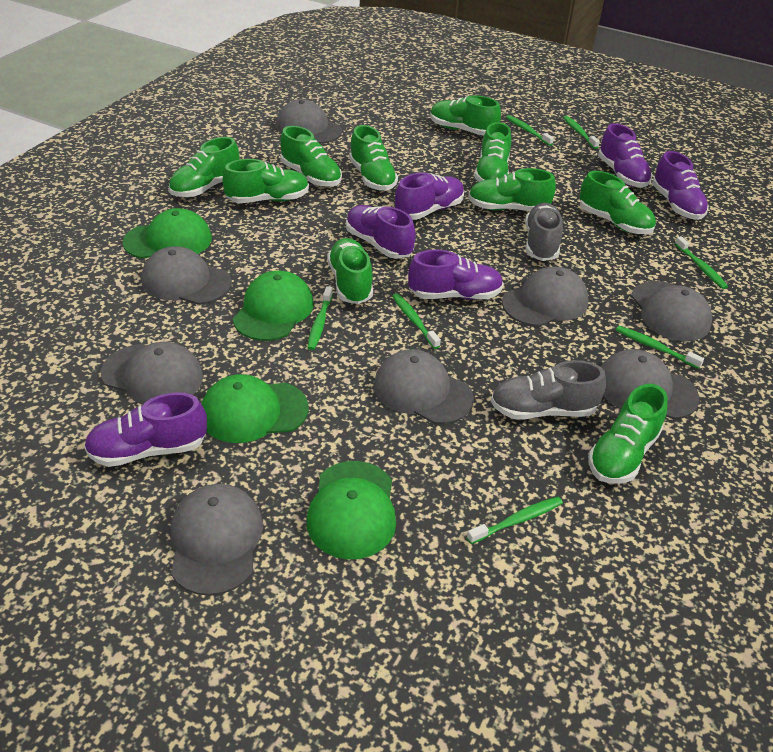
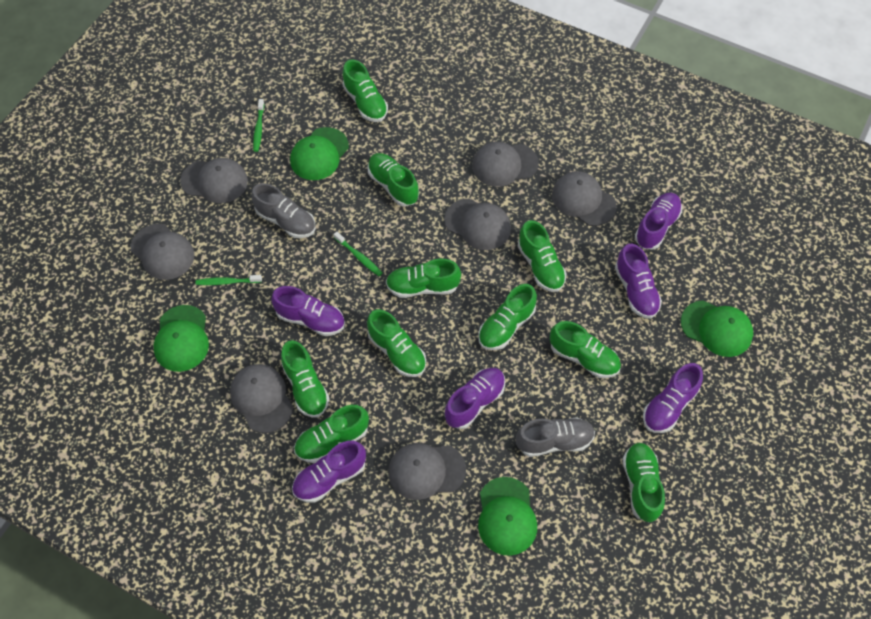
green toothbrush: [307,286,333,350] [392,293,441,349] [467,497,563,544] [506,115,554,146] [563,116,600,149] [616,326,704,369] [675,236,728,289] = 7 -> [196,275,262,285] [253,99,264,152] [334,232,382,276] = 3
grey cap: [101,342,203,405] [141,246,232,305] [171,484,263,596] [276,99,342,144] [374,349,474,424] [502,267,588,327] [601,349,699,419] [631,281,712,341] = 8 -> [131,224,194,280] [180,158,248,203] [230,364,293,433] [388,443,466,500] [444,199,511,250] [472,142,539,187] [552,171,617,226] = 7

